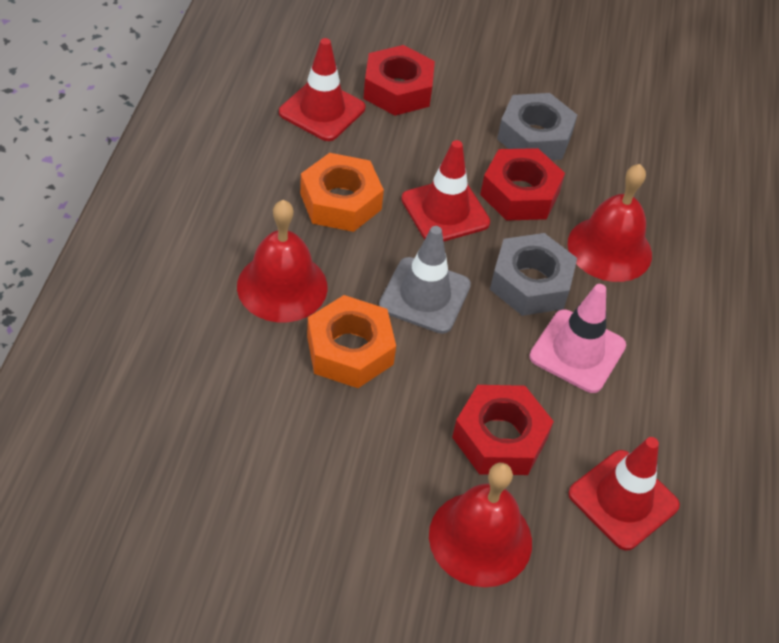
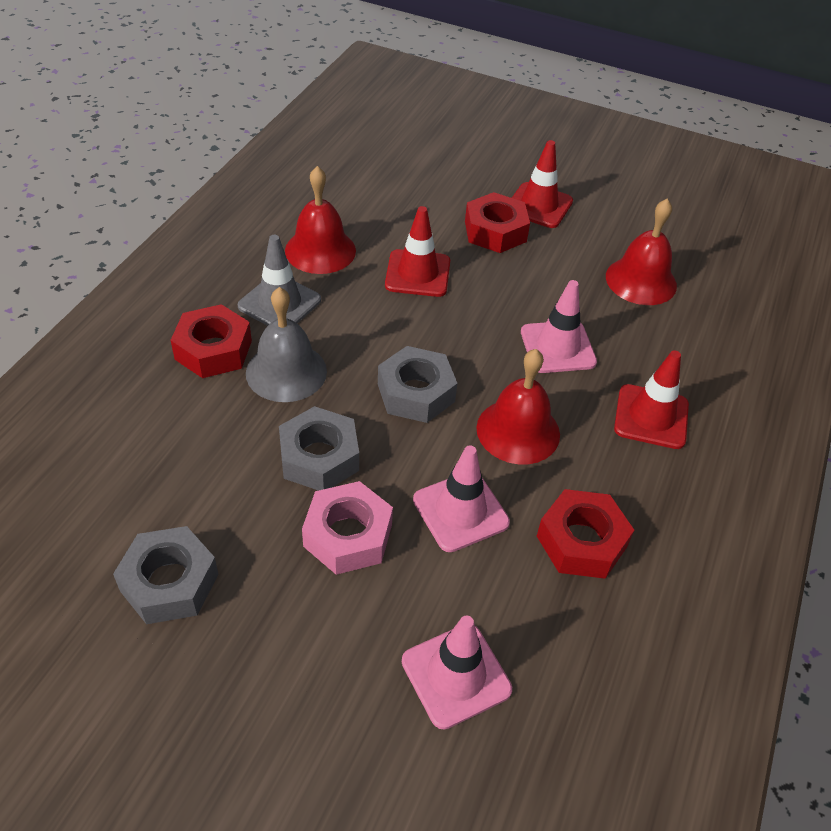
grey bell: none = 0 -> [246,287,327,402] = 1
grey nut: [490,233,577,316] [497,93,577,160] = 2 -> [113,526,219,624] [279,406,359,491] [378,346,457,423] = 3
orange nut: [300,153,384,232] [307,295,396,388] = 2 -> none = 0
pink nut: none = 0 -> [302,481,393,575] = 1
pink traffic cone: [529,284,626,393] = 1 -> [402,616,512,730] [413,445,510,552] [521,280,597,373] = 3

